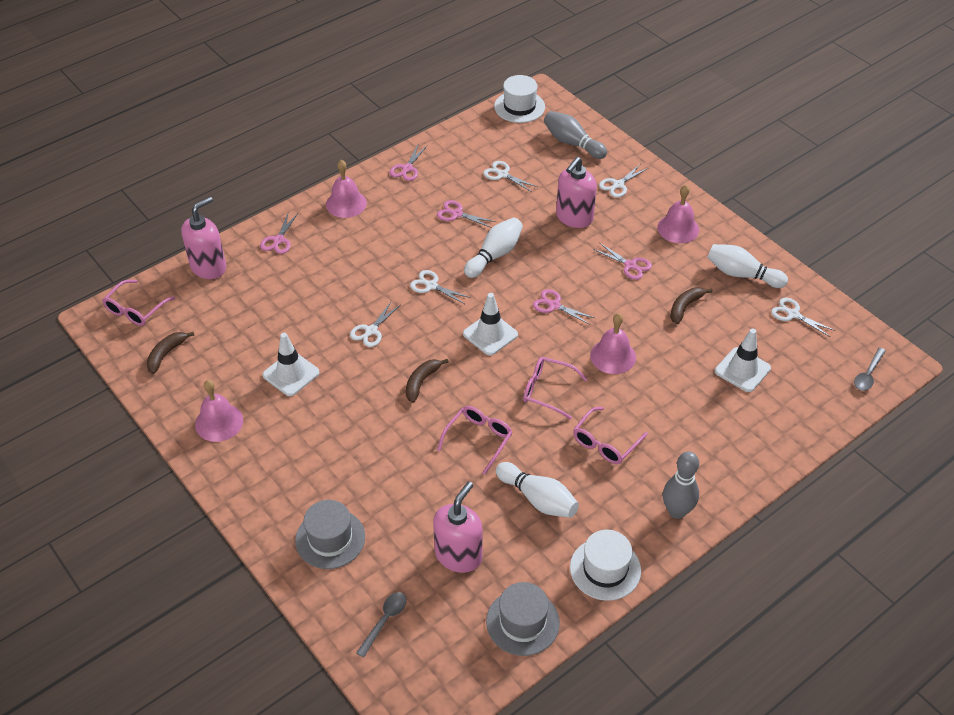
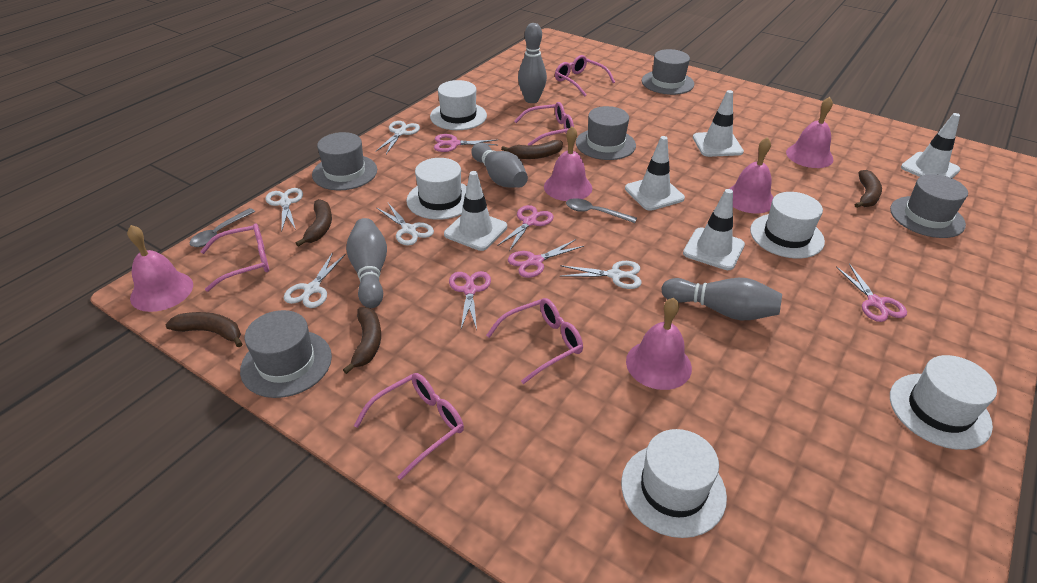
brown banana: [146,332,194,374] [406,359,449,403] [670,287,712,324] = 3 -> [165,312,242,347] [296,199,332,247] [343,307,381,374] [501,140,563,159] [855,170,882,208] = 5
grey bowling pin: [544,111,607,159] [663,451,699,519] = 2 -> [346,218,387,308] [471,143,528,188] [518,23,547,103] [661,278,782,320] = 4
grey hat: [295,500,365,569] [486,582,560,656] = 2 -> [240,310,332,398] [312,132,377,190] [576,106,636,160] [642,49,694,95] [890,174,968,238] = 5
pink bell: [195,380,243,442] [326,160,367,218] [590,313,636,374] [658,185,699,243] = 4 -> [127,225,193,312] [544,126,592,201] [626,298,692,390] [729,137,774,214] [786,97,833,168] = 5
pink glasses: [102,280,175,326] [437,406,513,475] [523,357,588,419] [573,407,648,464] = 4 -> [200,223,269,292] [354,373,464,480] [486,298,583,384] [514,102,574,145] [555,55,615,97] = 5
pink soap dispenser: [181,196,226,279] [433,481,482,573] [556,157,597,228] = 3 -> none = 0
white bowling pin: [464,217,523,278] [496,462,579,518] [707,244,788,288] = 3 -> none = 0
white hat: [494,75,545,123] [570,530,641,601] = 2 -> [406,158,467,220] [430,80,487,130] [621,429,727,538] [750,192,825,258] [890,355,997,450] = 5
white traffic cone: [263,333,320,396] [463,293,518,356] [715,328,771,392] = 3 -> [444,171,507,251] [625,136,685,211] [683,189,745,270] [693,90,744,157] [901,113,961,178] = 5

